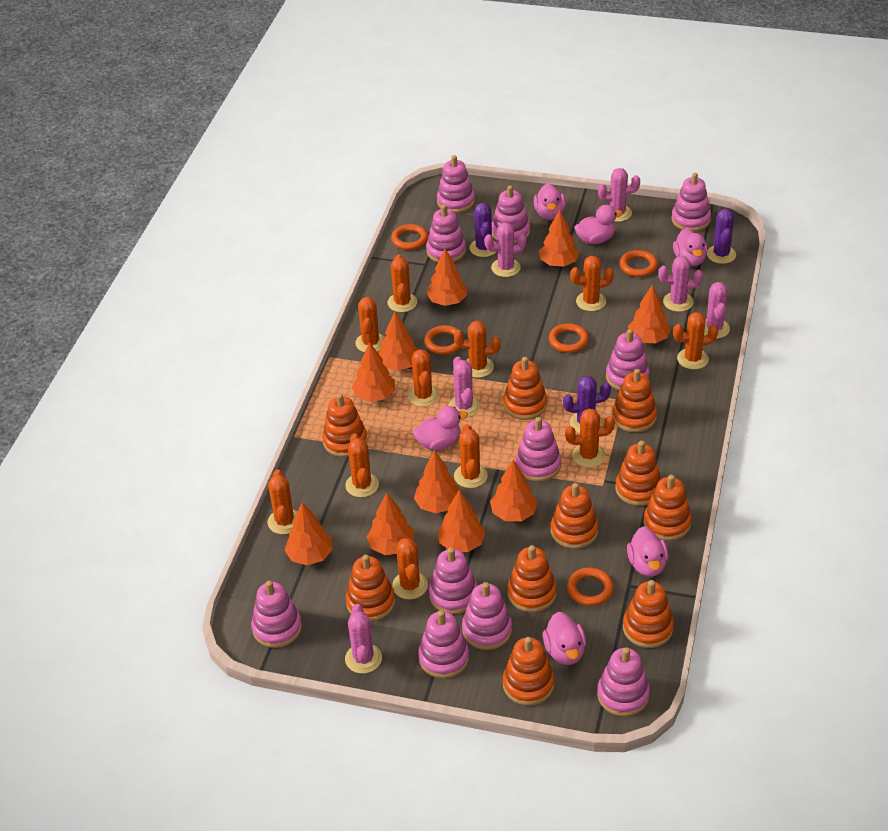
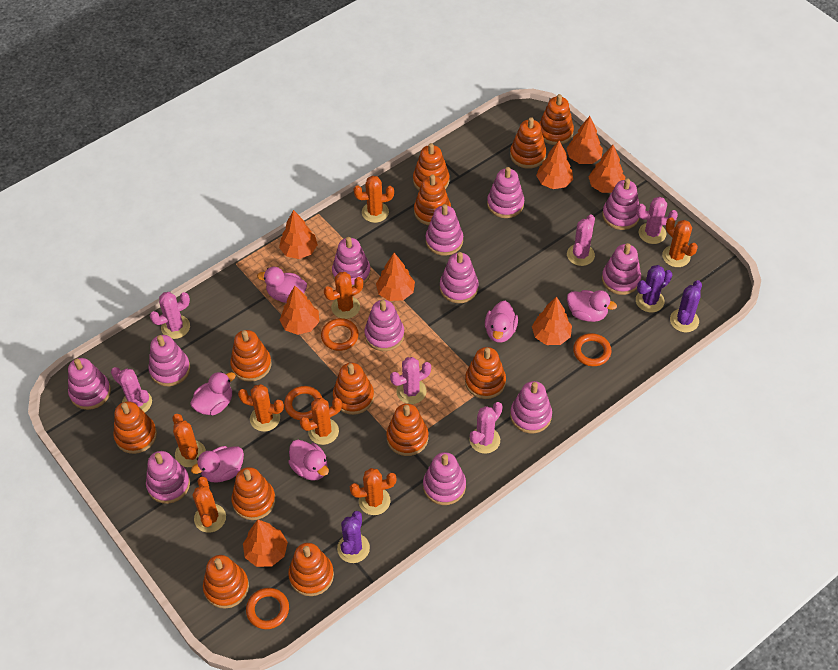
orange cactus: [268,469,297,534] [345,434,379,497] [355,297,385,352] [387,254,417,312] [392,538,428,599] [408,349,439,407] [454,321,501,378] [454,424,487,488] [565,408,615,468] [570,256,614,311] [673,312,718,370] = 11 -> [173,414,206,467] [193,476,226,533] [238,384,284,432] [300,398,342,445] [324,272,363,319] [350,468,396,515] [354,176,394,223] [662,217,698,267] = 8
orange ring: [391,224,428,250] [424,325,464,355] [549,323,589,353] [567,567,614,606] [620,250,658,277] = 5 -> [246,588,289,629] [284,386,323,420] [321,318,359,351] [573,333,612,366] = 4
orange stacking toy: [322,393,367,457] [346,555,395,622] [503,357,547,420] [503,637,554,706] [507,545,557,612] [551,483,598,549] [612,369,657,432] [615,441,661,506] [623,580,674,648] [644,475,692,541] = 10 -> [113,401,157,454] [203,555,249,609] [230,330,272,382] [231,467,276,520] [288,543,334,596] [333,363,374,415] [386,404,428,456] [413,143,449,190] [414,174,451,225] [465,347,506,399] [510,117,546,169] [539,94,574,145] = 12
orange tree: [285,502,333,565] [352,342,395,402] [367,492,414,555] [378,312,418,371] [414,451,459,513] [426,248,467,306] [438,490,486,552] [490,460,538,521] [539,210,579,266] [628,284,671,343] = 10 -> [243,520,288,567] [279,210,318,259] [280,286,319,335] [376,253,415,301] [532,296,572,345] [536,141,573,189] [566,116,603,164] [588,145,625,193] = 8
pink stacking toy: [251,581,302,648] [418,610,469,678] [426,204,466,262] [429,547,478,614] [437,155,475,213] [462,582,512,650] [492,185,530,244] [516,417,561,482] [597,647,650,717] [606,329,650,390] [671,173,711,232] = 11 -> [68,358,111,410] [146,451,190,504] [149,335,190,386] [332,237,371,286] [365,300,404,351] [423,452,466,505] [425,204,463,256] [440,252,479,303] [487,167,524,218] [510,381,552,433] [602,178,639,230] [602,243,641,295] = 12

